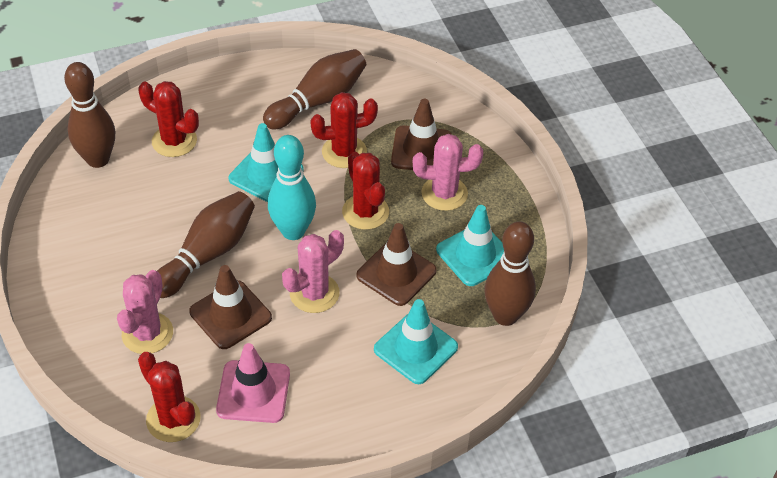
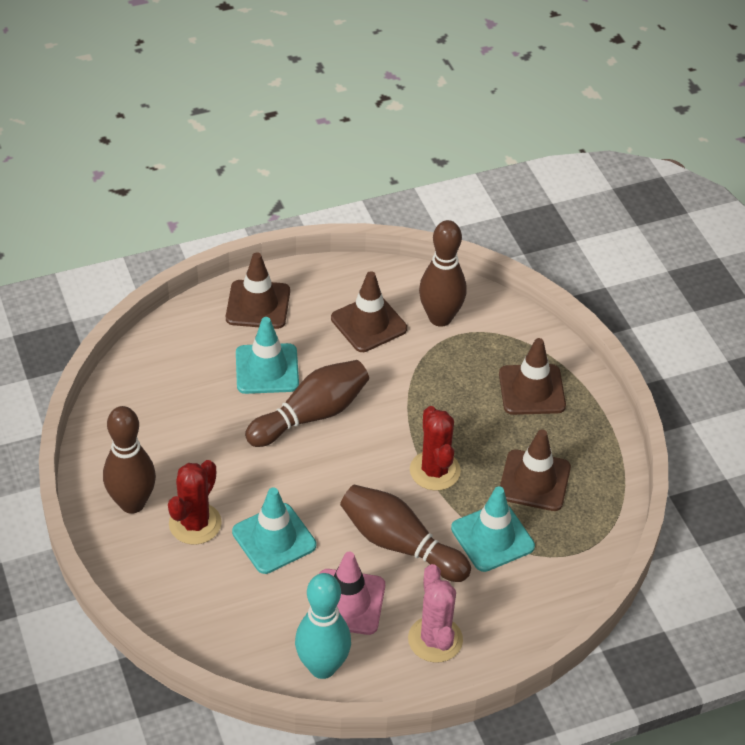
brown traffic cone: [189,265,272,349] [356,223,437,306] [391,99,452,170] = 3 -> [226,252,290,329] [331,271,407,352] [499,338,566,415] [500,429,571,511] = 4
pink cactus: [117,270,173,354] [282,230,344,313] [413,134,483,211] = 3 -> [408,564,463,663] = 1
red cactus: [138,81,199,157] [138,352,201,442] [310,92,378,168] [342,152,389,230] = 4 -> [168,460,222,545] [410,406,461,491] = 2

